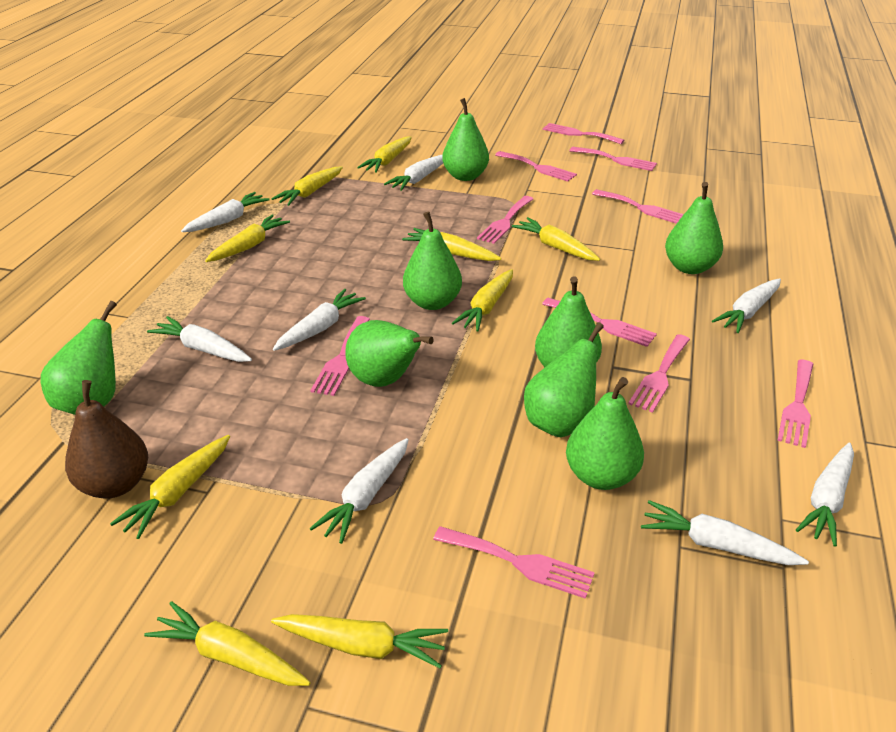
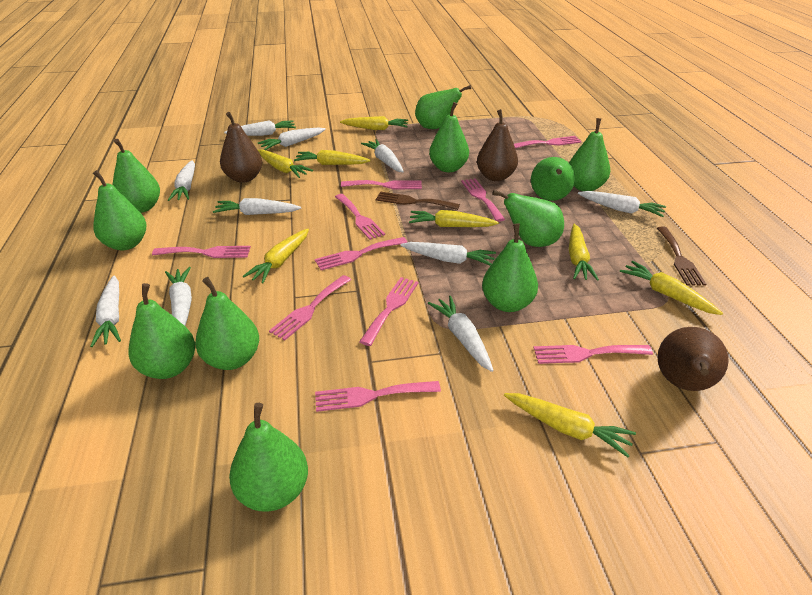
brown fork: none = 0 -> [376,191,460,210] [657,227,706,286] = 2
brown pear: [65,380,148,499] = 1 -> [220,112,262,183] [477,109,518,181] [658,327,729,391] = 3
green pear: [41,301,117,415] [345,320,434,387] [403,211,462,310] [442,98,489,181] [524,322,604,437] [535,276,602,367] [566,377,644,490] [665,182,723,274] = 8 -> [93,170,146,250] [112,139,160,213] [128,283,195,379] [195,277,259,370] [229,403,308,511] [415,85,471,129] [429,102,469,172] [482,223,538,312] [492,190,564,247] [531,157,575,201] [569,118,610,191] = 11
white carrot: [147,316,252,362] [181,192,270,232] [273,289,366,351] [309,438,409,544] [384,155,443,191] [641,500,809,565] [712,278,781,333] [796,442,854,547] = 8 -> [90,276,121,347] [165,267,192,326] [168,160,195,201] [213,198,301,215] [224,120,296,136] [258,128,326,150] [361,139,404,172] [400,242,496,266] [428,296,494,372] [578,191,666,217] = 10
yellow carrot: [110,435,230,539] [144,601,310,686] [205,215,290,262] [271,166,343,206] [271,614,448,668] [357,136,412,173] [402,228,501,261] [452,269,513,332] [512,217,600,261] = 9 -> [243,229,309,283] [258,149,313,178] [294,150,371,165] [340,116,408,130] [409,210,499,227] [504,393,636,457] [569,224,599,281] [620,261,723,315] = 8

